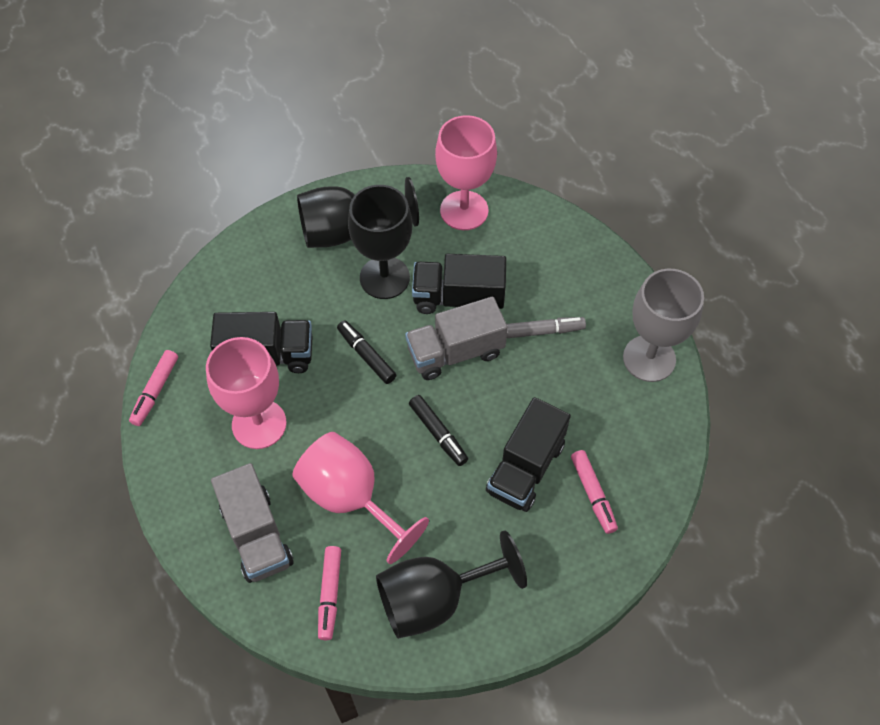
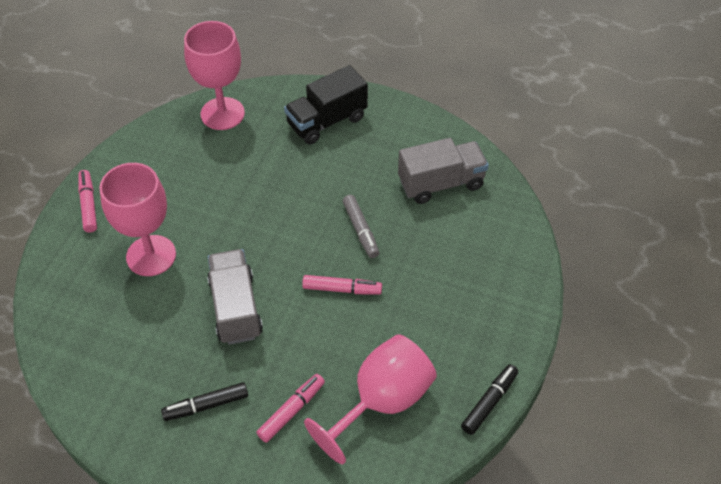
black goblet: [297,177,419,248] [348,185,413,299] [376,530,527,639] = 3 -> none = 0
black truck: [210,312,313,373] [412,254,506,314] [486,397,571,512] = 3 -> [284,65,368,144] = 1
grey goblet: [623,269,704,382] = 1 -> none = 0

